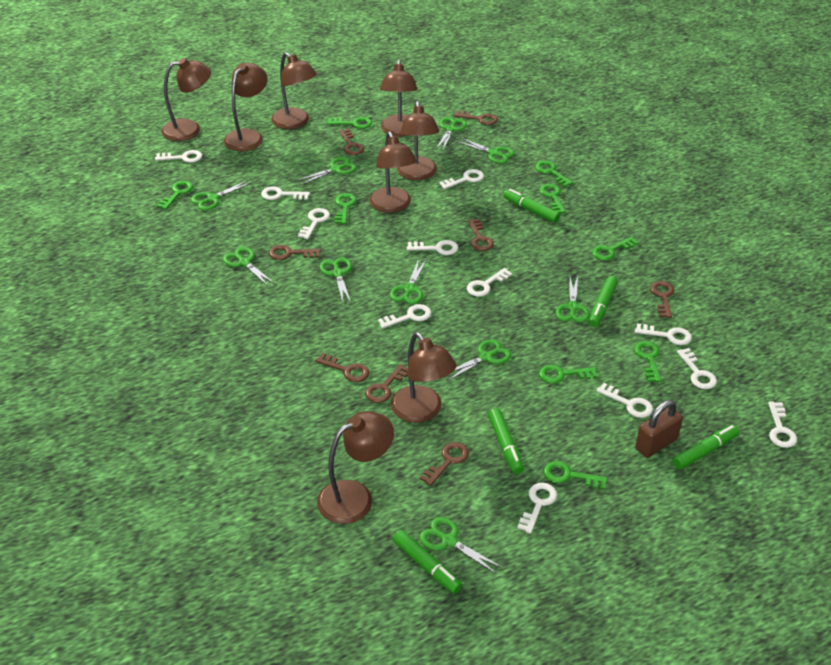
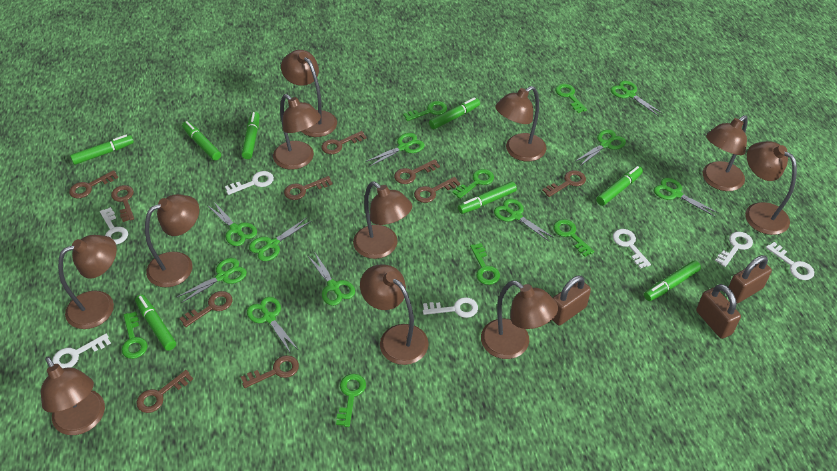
brown key: [269,245,321,260] [315,353,369,382] [339,129,364,155] [365,364,408,403] [420,442,469,486] [454,110,498,125] [468,219,494,251] [650,281,674,318] = 8 -> [69,170,118,198] [111,185,134,222] [136,370,193,413] [179,291,233,327] [241,355,299,388] [284,176,333,200] [321,131,367,154] [394,159,440,184] [414,177,460,203] [542,170,586,197] = 10
brown lamp: [161,58,211,141] [224,63,268,151] [271,52,317,129] [317,411,394,524] [369,131,417,213] [380,60,417,137] [391,332,457,423] [397,101,439,180] = 8 -> [41,357,105,435] [58,235,117,329] [145,194,199,287] [273,94,321,170] [281,50,337,137] [353,181,412,259] [360,265,429,365] [481,281,558,359] [495,86,546,161] [703,115,748,191] [745,141,797,235] = 11
brown padlock: [635,400,683,458] = 1 -> [552,275,591,326] [696,284,741,339] [728,255,772,303] = 3
green key: [157,180,193,210] [327,117,372,129] [335,193,357,224] [535,161,573,187] [539,184,566,213] [539,364,597,384] [544,461,608,489] [592,237,639,261] [634,341,662,382] = 9 -> [122,312,148,359] [336,374,366,427] [403,101,447,121] [452,169,494,199] [470,243,500,285] [553,219,594,257] [555,84,587,113] = 7
green marker: [393,530,462,594] [488,408,524,474] [503,189,560,223] [589,276,618,327] [673,425,739,470] = 5 -> [70,135,134,165] [135,295,176,351] [182,121,221,161] [242,112,260,159] [429,97,480,129] [458,181,517,214] [596,166,643,206] [644,260,701,301] = 8
white key: [155,150,202,163] [261,186,310,200] [298,208,330,239] [378,304,431,329] [407,240,458,255] [439,169,484,189] [467,268,513,297] [517,483,557,534] [597,383,653,418] [635,323,692,345] [677,348,717,389] [768,402,797,448] = 12 -> [52,334,111,368] [100,207,128,244] [225,171,274,195] [423,297,478,318] [613,229,651,269] [715,232,753,267] [766,242,814,280] = 7

